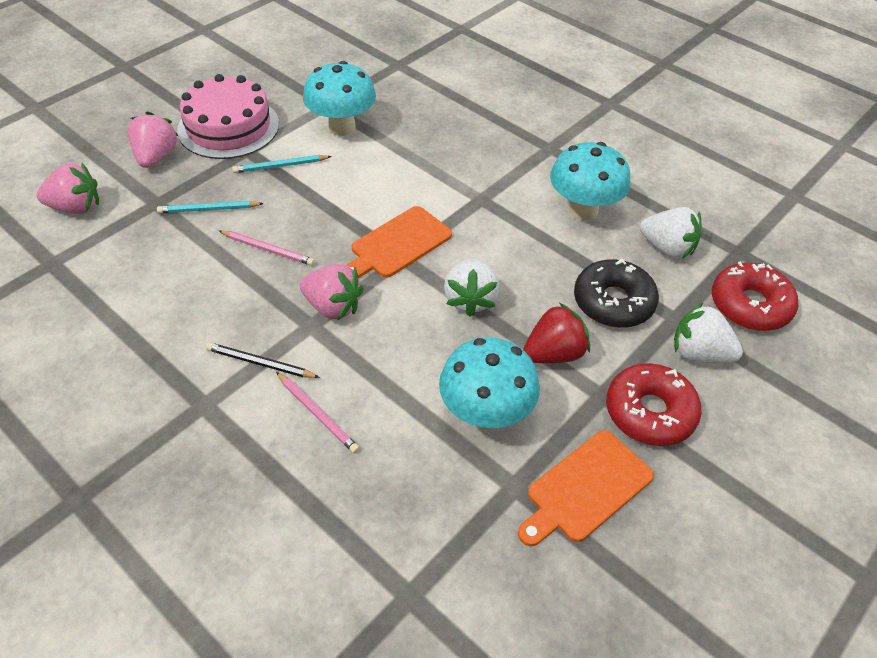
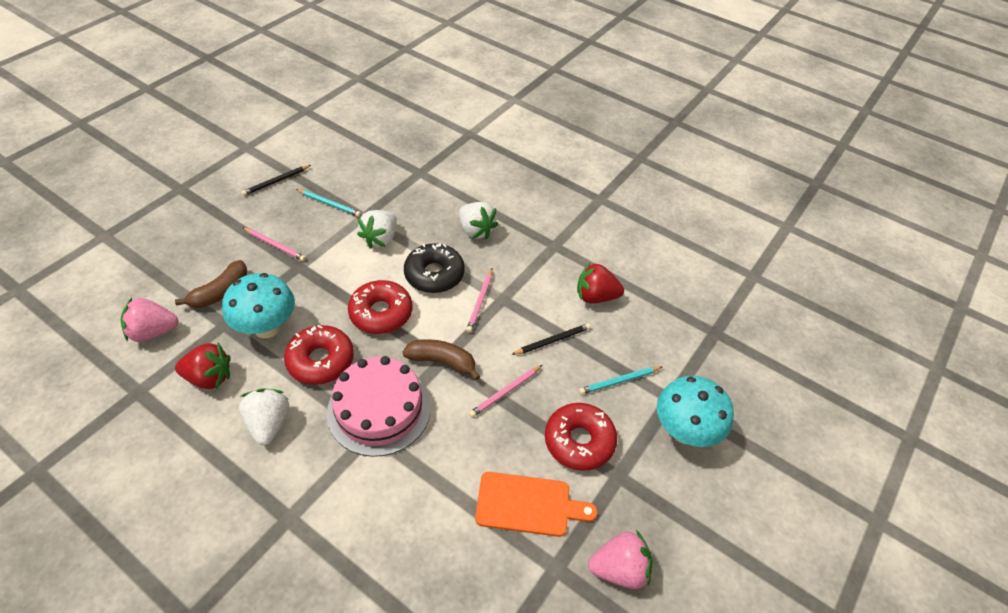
black pencil: [206,342,320,378] = 1 -> [241,165,311,196] [511,323,591,355] = 2
brown banana: none = 0 -> [175,260,247,308] [402,339,480,380] = 2
orange cutting board: [347,206,452,278] [518,430,654,546] = 2 -> [475,472,597,537] = 1
pink pencil: [219,230,315,266] [276,372,360,453] = 2 -> [242,227,306,261] [466,269,493,333] [469,365,542,417] = 3
pink strawberry: [37,163,99,214] [128,111,178,168] [300,264,363,321] = 3 -> [120,298,179,342] [588,530,652,589] = 2
red donut: [606,363,702,446] [712,262,798,331] = 2 -> [284,325,354,385] [348,280,412,334] [545,403,617,471] = 3
red strawberry: [523,303,590,363] = 1 -> [175,343,231,389] [577,263,624,303] = 2
turquoise mushroom: [303,61,376,136] [439,338,540,430] [550,142,630,221] = 3 -> [222,273,295,338] [657,376,734,447] = 2

